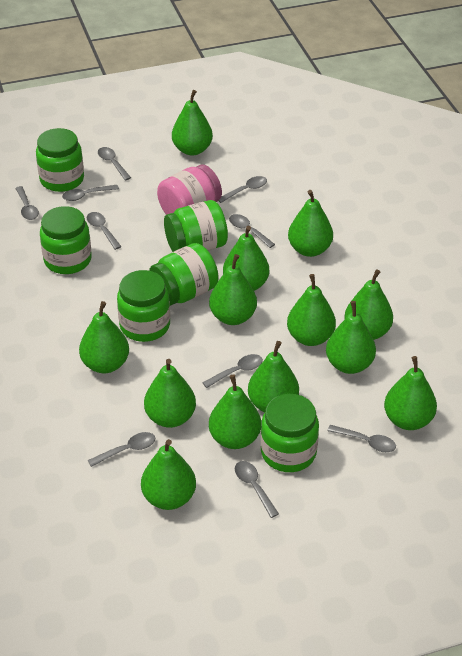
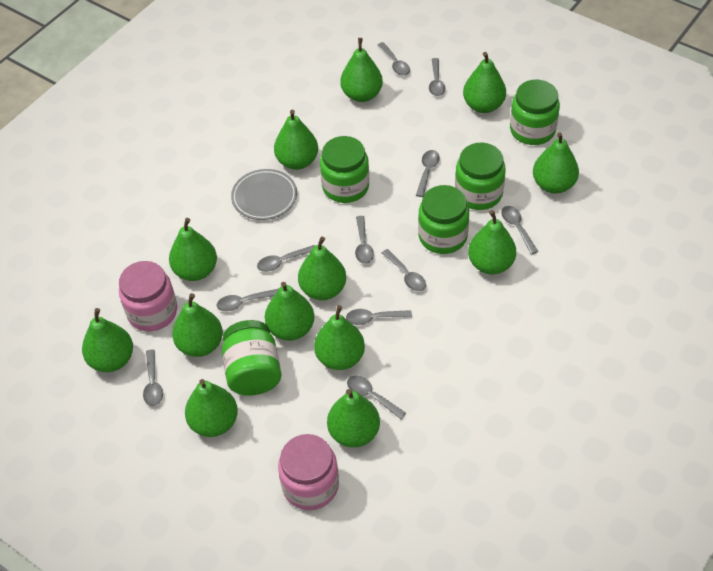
green jar: [36,128,84,192] [40,206,92,274] [117,270,170,342] [149,243,219,306] [164,200,228,252] [261,394,319,472] = 6 -> [222,320,281,396] [320,136,369,203] [418,185,469,254] [455,143,506,210] [510,79,560,145] = 5
grey plate: none = 0 -> [231,169,297,220] = 1
grey spoon: [15,186,39,220] [62,185,119,201] [87,212,121,250] [88,432,155,467] [98,147,131,181] [202,354,263,388] [219,176,267,203] [229,214,275,248] [235,461,279,518] [327,425,396,452] = 10 -> [143,350,163,406] [217,289,278,311] [257,245,315,272] [346,309,412,325] [347,376,406,419] [355,216,374,264] [378,42,410,76] [382,249,426,291] [416,150,440,197] [429,58,445,96] [501,206,538,255] = 11
pink jar: [157,165,222,215] = 1 -> [119,261,177,331] [278,434,339,510] = 2

